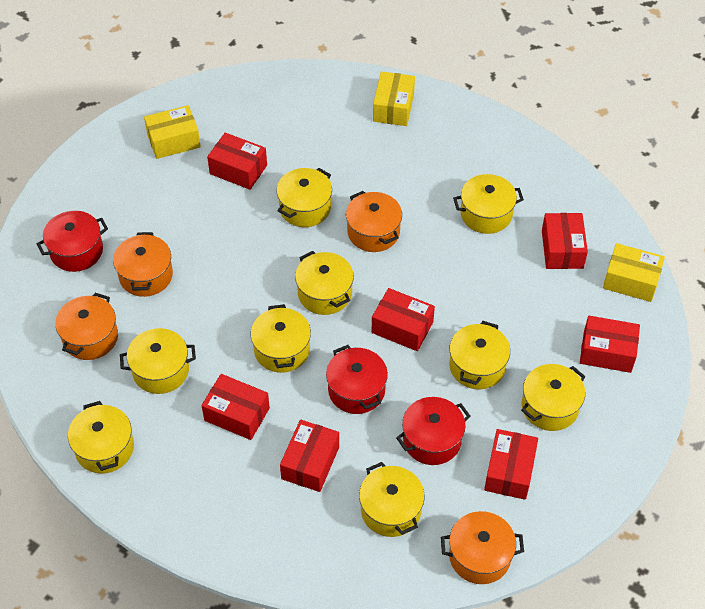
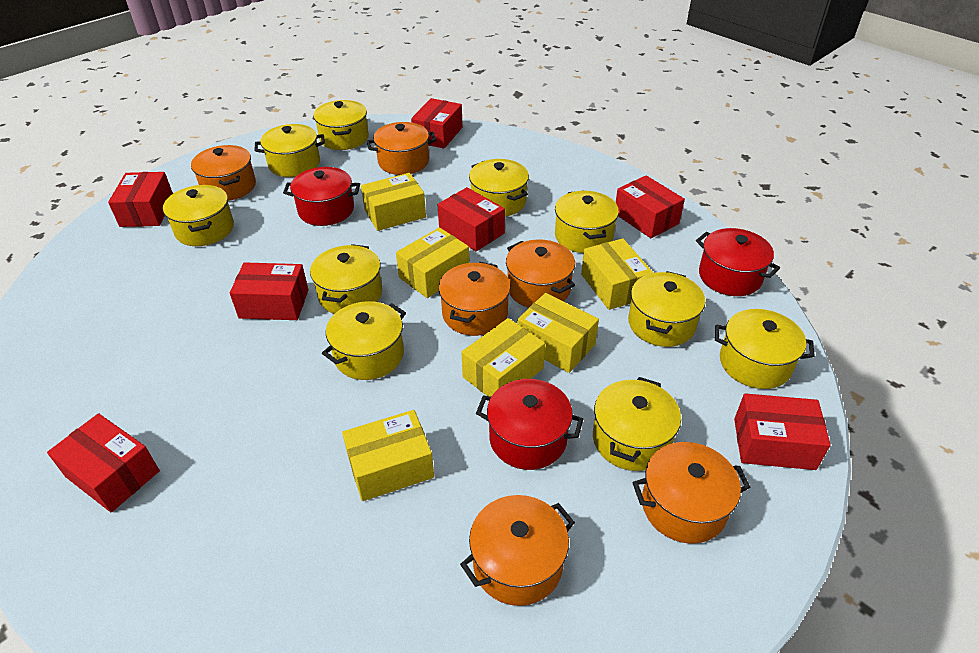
orange pot: [55,293,118,360] [113,232,173,297] [346,191,402,252] [441,511,524,584] = 4 -> [191,145,256,201] [367,122,436,175] [438,262,510,336] [460,495,575,606] [506,239,575,308] [632,442,751,544] = 6
yellow box: [144,105,201,159] [373,71,415,126] [603,243,665,302] = 3 -> [342,410,434,501] [361,173,426,231] [396,227,469,298] [461,318,545,397] [517,293,599,373] [581,238,653,310] = 6
yellow pot: [68,401,134,474] [120,328,196,394] [251,304,311,373] [277,168,332,227] [295,251,354,315] [359,462,425,537] [449,321,510,389] [453,174,524,234] [521,364,585,431] = 9 -> [163,185,234,246] [255,124,325,177] [310,244,382,314] [313,100,369,150] [322,301,406,380] [469,159,529,217] [555,190,619,253] [593,377,681,471] [628,271,705,347] [715,309,815,389] = 10

